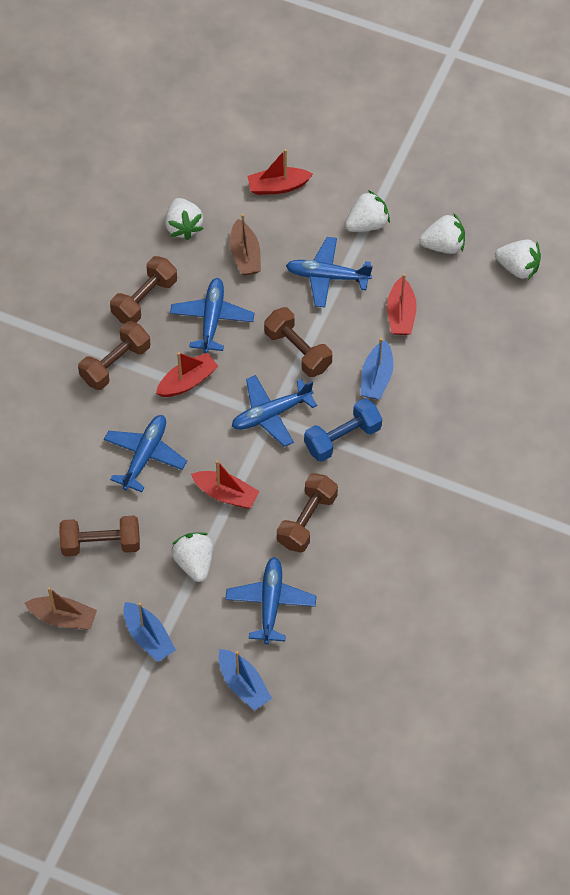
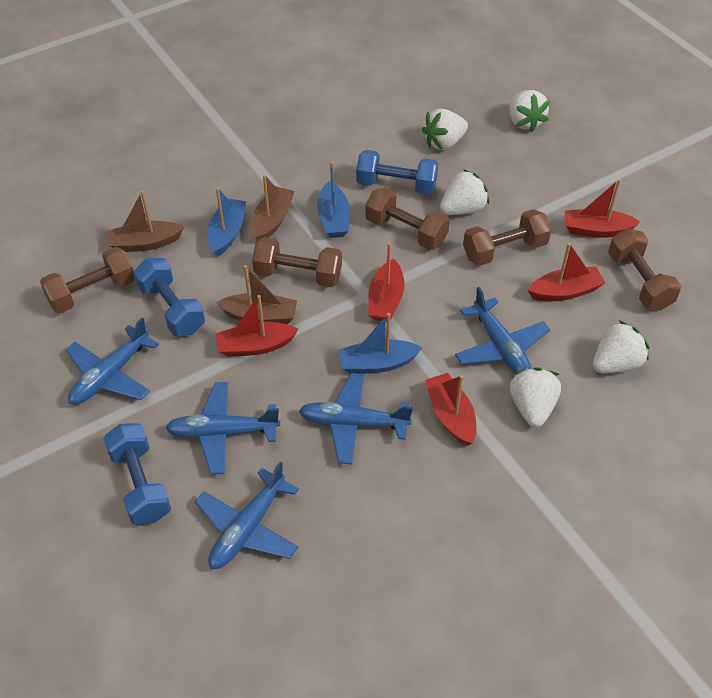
blue dumbbell: [304,398,382,462] = 1 -> [103,424,171,525] [133,258,205,336] [356,150,438,195] = 3
brown boat: [24,587,97,630] [230,214,261,276] = 2 -> [108,191,184,252] [216,265,297,324] [252,175,294,241] = 3
red boat: [156,352,219,397] [191,460,259,509] [247,149,313,195] [387,273,417,335] = 4 -> [216,295,298,357] [368,243,405,322] [425,373,476,446] [528,243,605,301] [565,179,640,238] = 5

